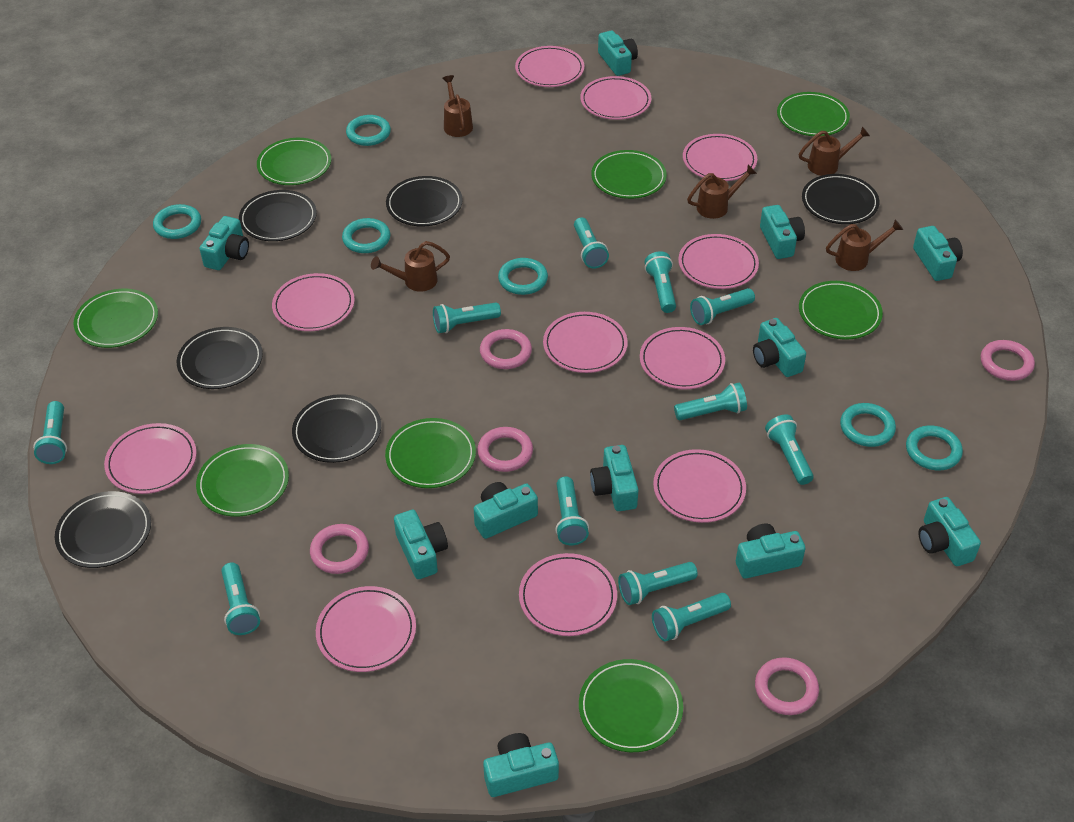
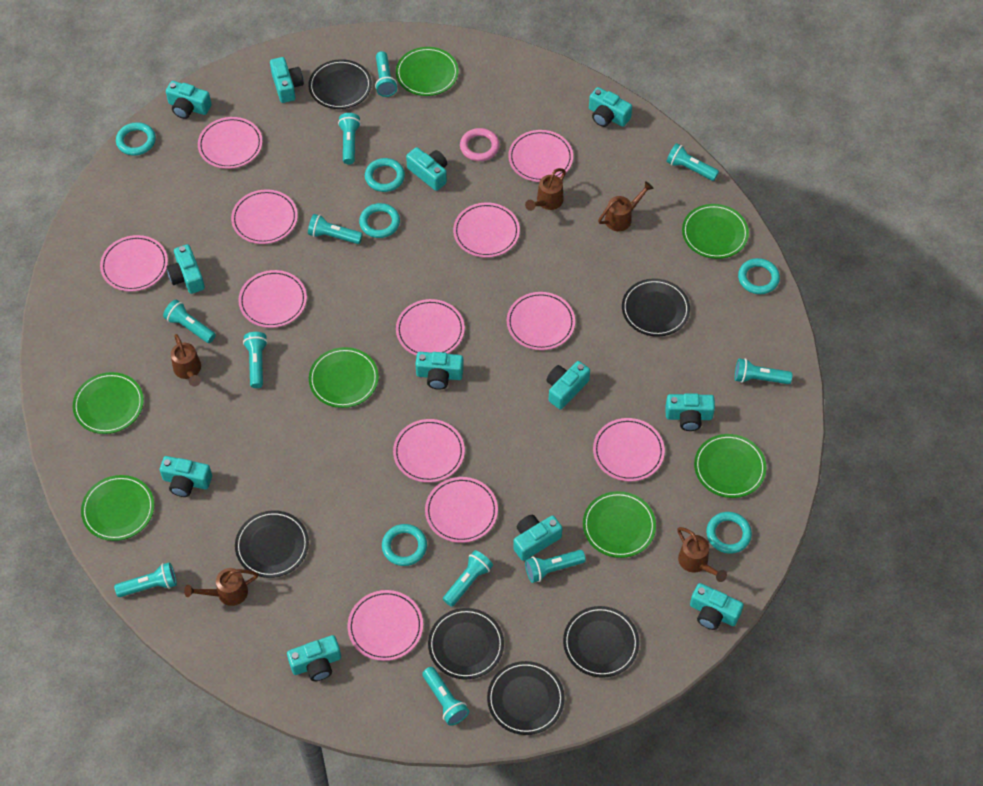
green plate: [74,289,158,348] [196,444,289,516] [257,138,331,185] [385,418,476,488] [579,659,683,752] [591,150,667,199] [777,92,850,136] [799,281,883,340] = 8 -> [73,372,144,434] [81,475,154,541] [309,347,379,408] [396,47,459,96] [583,491,656,558] [682,204,749,259] [694,434,766,498] = 7
pink plate: [104,423,197,494] [272,273,355,331] [316,586,416,672] [515,46,584,87] [519,553,617,636] [543,312,628,373] [580,76,651,120] [640,327,725,389] [653,449,746,523] [678,234,759,289] [683,134,757,181] = 11 -> [100,235,168,292] [198,117,263,169] [231,189,298,244] [238,270,307,328] [348,590,423,661] [393,419,465,483] [396,299,465,356] [425,477,498,543] [453,202,520,258] [507,292,575,350] [508,130,573,182] [593,418,665,482] = 12
pink ring: [310,524,369,574] [477,427,533,472] [480,329,532,369] [755,657,819,715] [981,340,1035,381] = 5 -> [460,128,500,161] = 1
turquoise camera: [200,216,249,270] [394,510,448,579] [474,482,538,539] [483,733,559,797] [590,445,639,511] [598,31,638,76] [736,524,806,579] [753,318,806,377] [760,205,805,259] [913,226,963,281] [919,497,981,566] = 11 -> [160,456,212,497] [166,81,212,119] [166,244,205,294] [270,57,304,103] [287,635,341,681] [406,147,447,191] [415,352,464,390] [513,515,562,561] [547,361,590,409] [589,87,632,127] [665,393,715,431] [690,583,744,630] = 12

